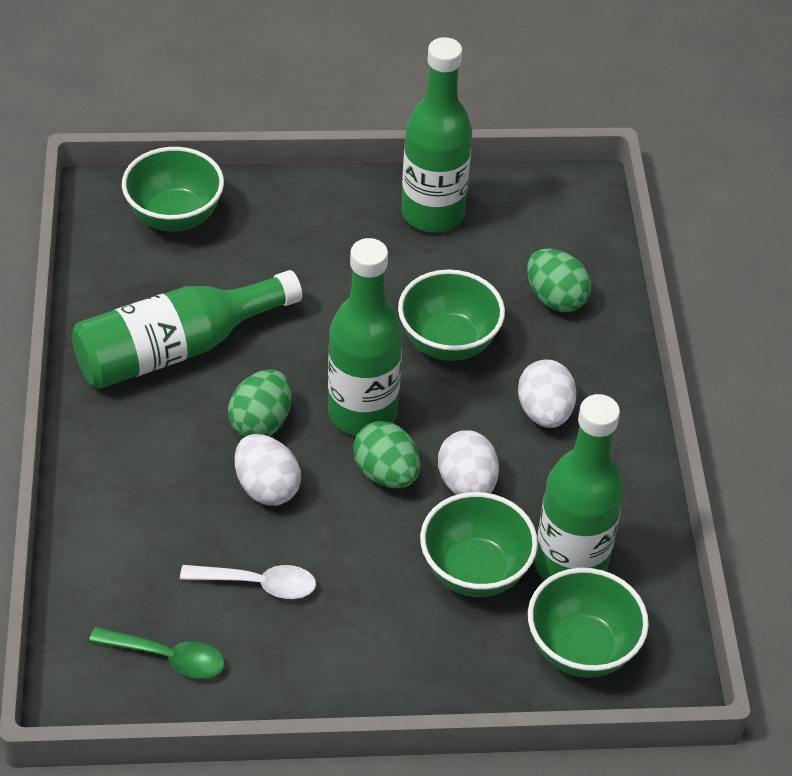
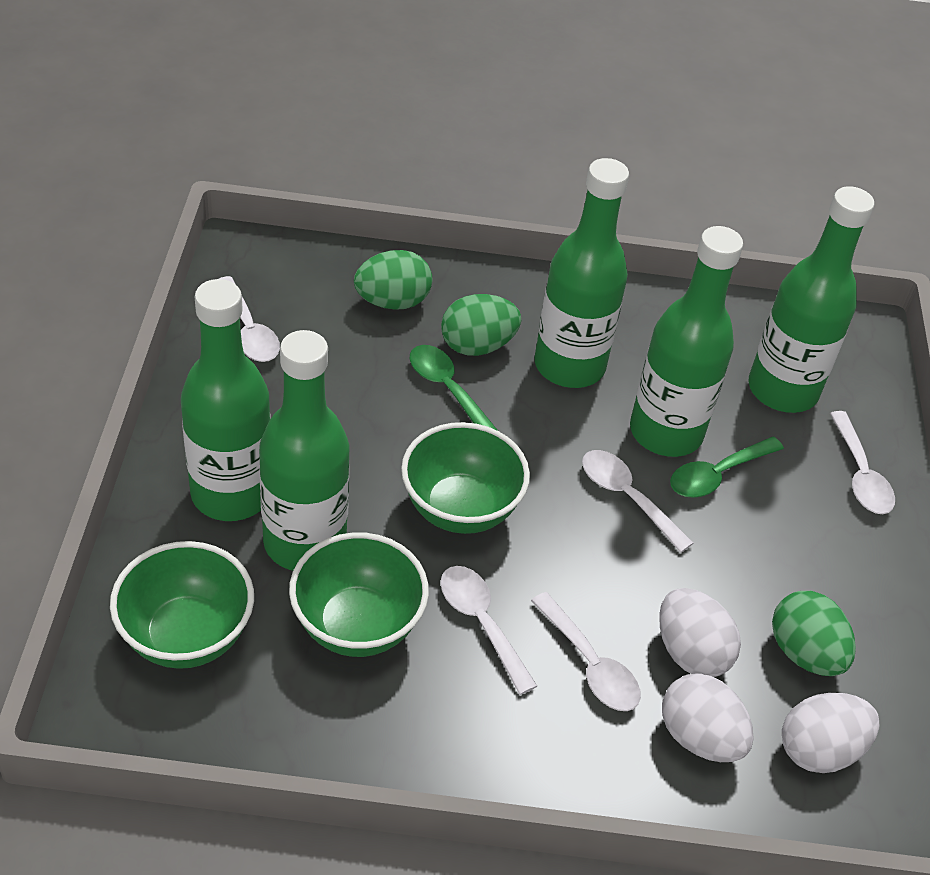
green bottle: [72,270,302,389] [328,238,402,436] [401,37,472,232] [534,394,624,581] = 4 -> [181,279,271,521] [259,330,350,571] [534,158,629,388] [630,226,743,457] [748,186,875,413] = 5
green bowl: [122,147,224,232] [398,269,505,361] [420,492,538,597] [528,568,649,678] = 4 -> [110,541,254,669] [289,532,429,657] [401,422,530,534] = 3
green spoon: [89,627,225,679] = 1 -> [410,345,498,431] [670,437,784,498] = 2
white spoon: [180,565,316,599] = 1 -> [219,276,280,362] [440,566,537,695] [531,592,641,711] [582,450,693,553] [830,411,895,514] = 5

